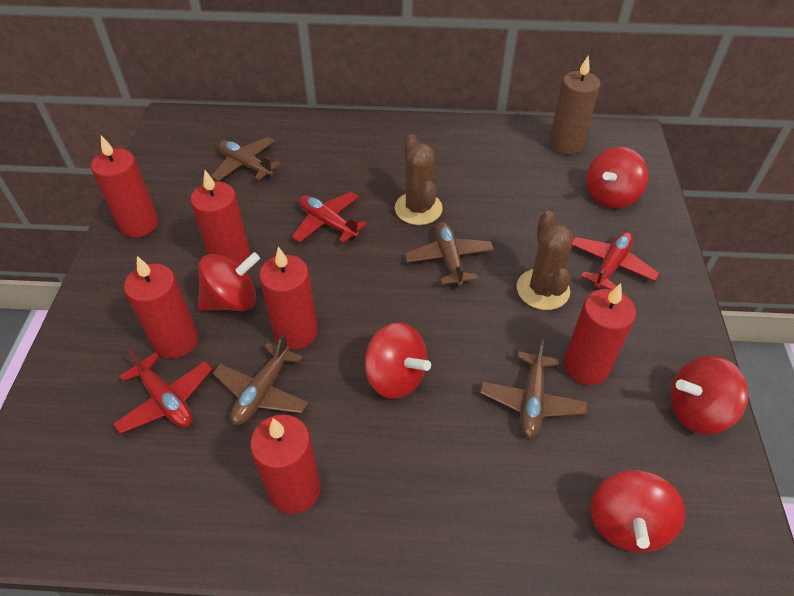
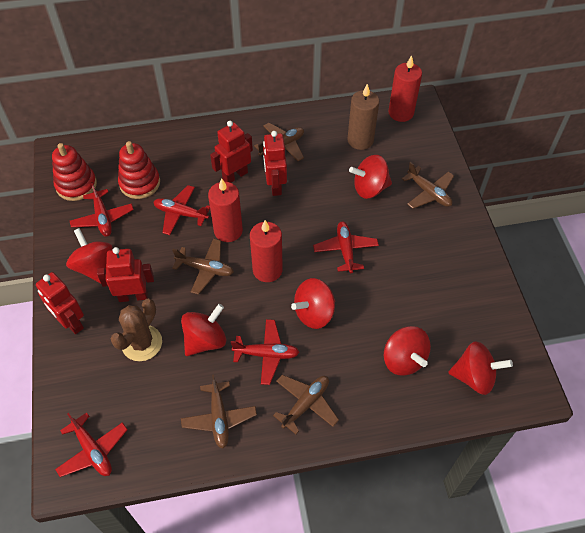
brown cactus: [395,134,443,225] [517,211,574,310] = 2 -> [111,299,162,361] = 1
brown plane: [211,137,281,181] [213,334,309,425] [405,222,494,287] [480,340,588,438] = 4 -> [172,239,234,295] [181,375,257,449] [254,123,304,161] [273,375,339,434] [402,162,454,209] = 5
red candle: [91,136,158,238] [124,256,198,359] [190,170,251,265] [250,414,321,514] [259,247,318,350] [564,283,636,385] = 6 -> [208,178,243,242] [250,220,283,282] [388,55,422,122] = 3
red plane: [113,349,212,434] [292,192,367,243] [572,232,660,290] = 3 -> [55,412,128,477] [70,182,134,237] [154,185,210,235] [231,319,299,385] [313,221,379,273] = 5
red robot: none = 0 -> [36,272,84,334] [97,247,154,302] [210,121,253,183] [263,131,287,196] = 4
red spinning top: [198,252,260,311] [365,323,431,399] [586,147,648,209] [590,470,685,553] [670,356,748,434] = 5 -> [66,228,113,283] [181,304,226,356] [291,278,335,329] [349,155,392,199] [384,326,431,376] [448,341,513,395] = 6
red stacking toy: none = 0 -> [52,143,97,201] [118,141,160,199] = 2

